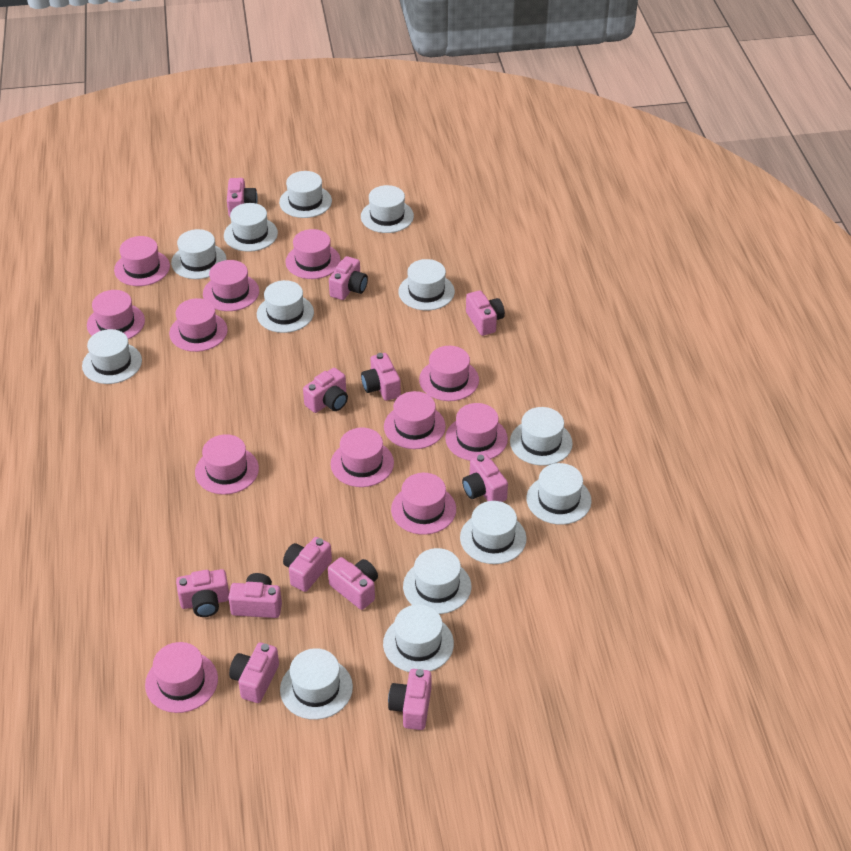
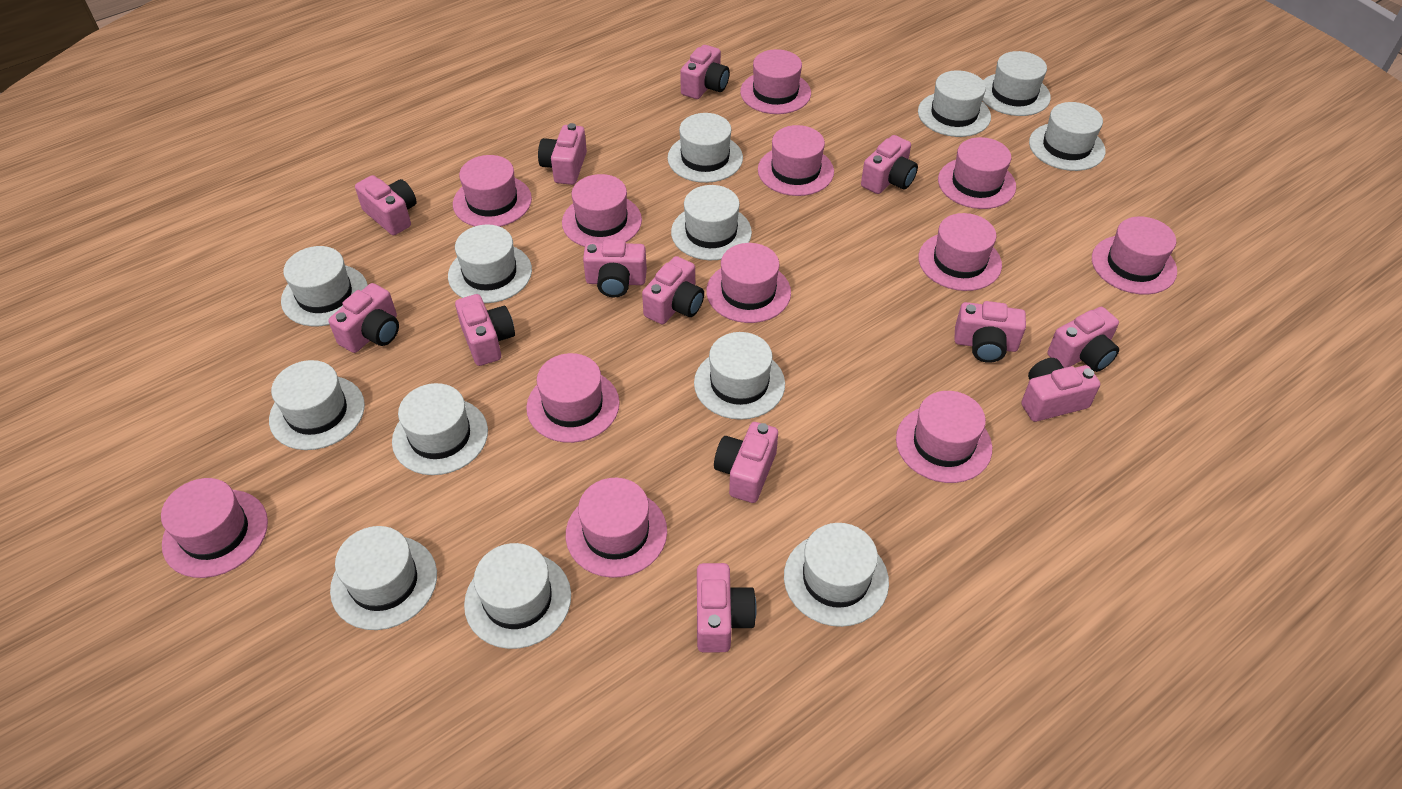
pink camera: [176,569,229,617] [227,178,258,217] [228,573,282,618] [229,642,279,703] [283,537,332,592] [303,368,348,413] [328,557,378,610] [329,256,368,300] [361,353,401,401] [388,669,431,730] [462,454,508,502] [466,290,505,336] = 12 -> [328,283,399,353] [355,175,417,235] [455,294,515,366] [538,123,587,185] [583,239,647,297] [642,256,704,324] [680,45,730,99] [697,563,757,652] [714,422,778,503] [861,135,918,194] [955,301,1026,363] [1021,358,1100,422] [1047,307,1119,372] = 13

